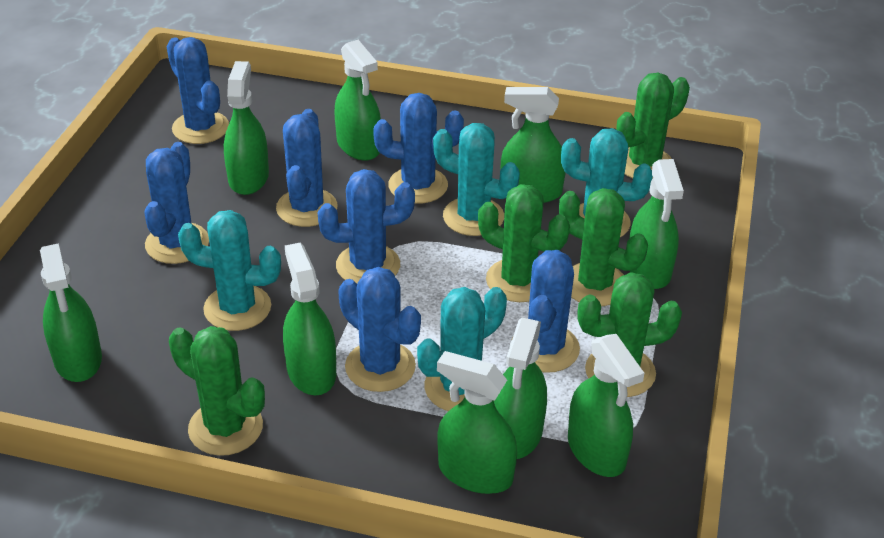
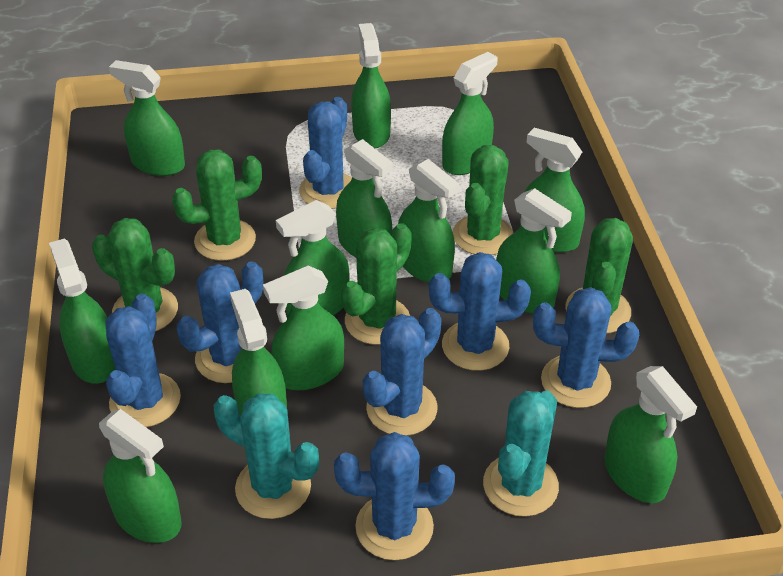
green spray bottle: [40,243,102,382] [224,61,269,195] [283,243,336,395] [334,40,381,161] [437,351,517,494] [494,318,547,459] [501,87,566,203] [568,334,644,477] [629,159,684,289] = 9 -> [49,238,116,384] [99,409,181,543] [109,60,185,176] [230,289,287,416] [263,266,344,390] [276,200,350,316] [336,139,393,257] [351,23,391,148] [398,159,459,283] [442,52,497,175] [496,188,572,314] [520,128,585,252] [604,366,697,503] = 13
turquoise cactus: [178,210,281,331] [417,287,507,411] [433,123,520,236] [561,128,653,237] = 4 -> [214,393,319,519] [483,391,559,517] = 2

